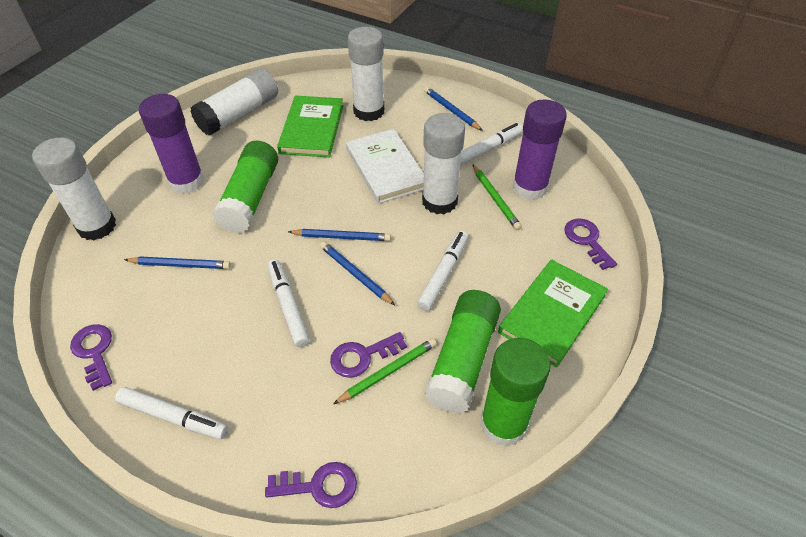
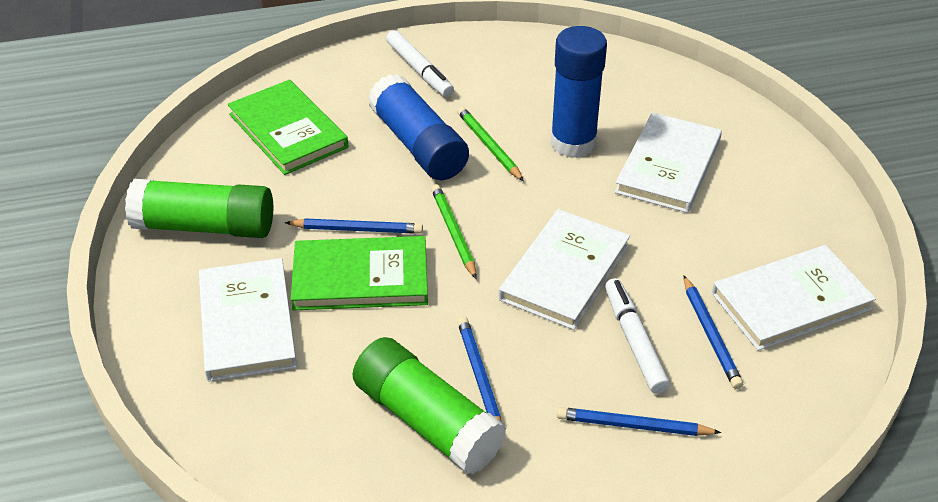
blue glue stick: none = 0 -> [368,74,469,180] [550,26,607,158] = 2
green glue stick: [212,141,278,233] [424,290,501,414] [480,338,551,447] = 3 -> [125,179,273,238] [353,337,506,475] = 2
purple glue stick: [139,94,204,194] [512,100,567,200] = 2 -> none = 0
purple key: [70,324,112,391] [265,462,357,508] [330,332,407,378] [564,219,617,270] = 4 -> none = 0
white book: [346,129,424,204] = 1 -> [199,258,297,382] [499,209,630,330] [615,112,722,213] [712,245,876,351] = 4
white glue stick: [32,137,116,240] [190,68,278,136] [348,27,384,121] [422,113,465,214] = 4 -> none = 0
white marker: [115,387,228,439] [268,259,310,347] [417,231,468,311] [460,123,523,165] = 4 -> [386,30,454,97] [605,278,670,394] = 2

